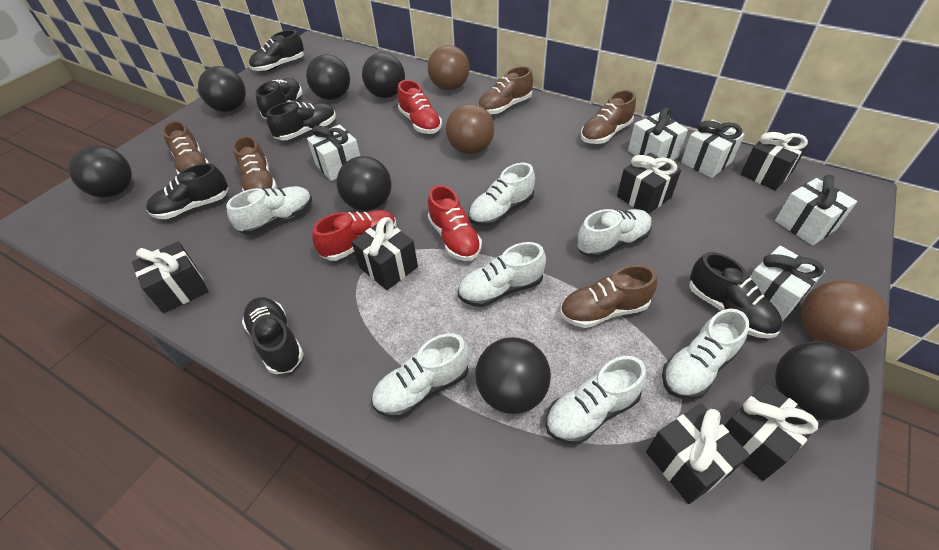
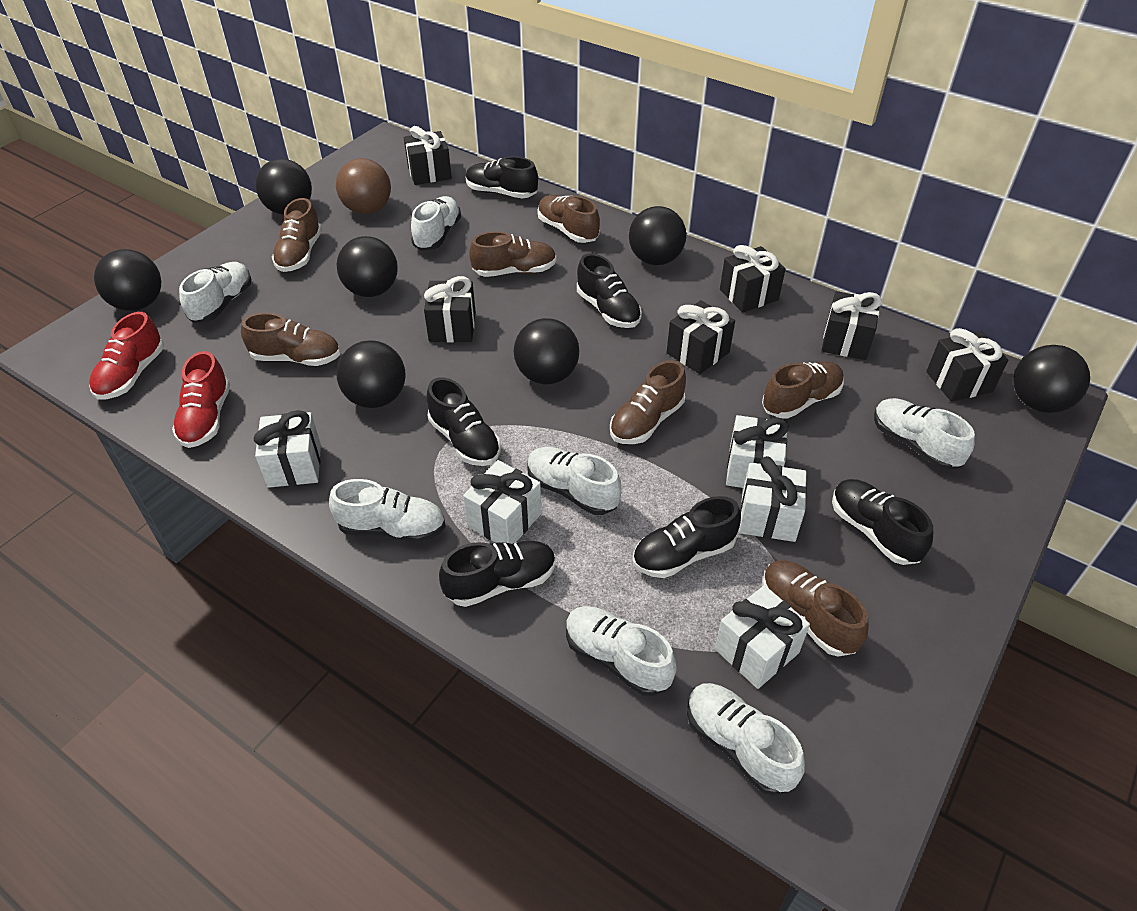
brown ball: [428,45,470,90] [446,104,494,154] [801,280,889,351] = 3 -> [336,158,391,214] = 1
brown shoe: [162,121,209,174] [233,136,277,191] [478,66,533,114] [560,265,657,328] [581,90,636,144] = 5 -> [241,313,340,366] [272,198,322,272] [469,231,556,277] [537,195,600,243] [610,360,686,444] [762,361,844,419] [762,560,869,657] = 7
red shoe: [312,210,396,261] [397,80,442,134] [428,185,482,261] = 3 -> [89,312,164,400] [172,351,230,448] = 2

